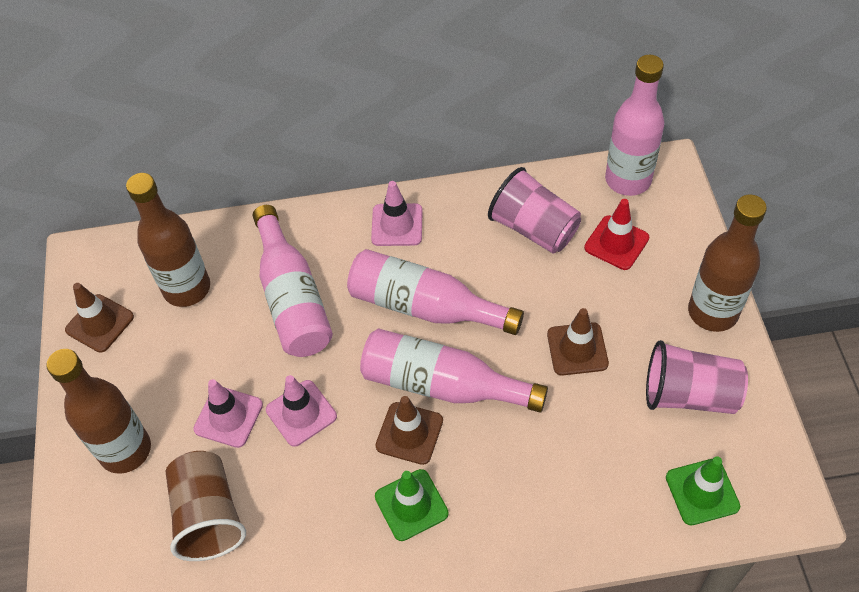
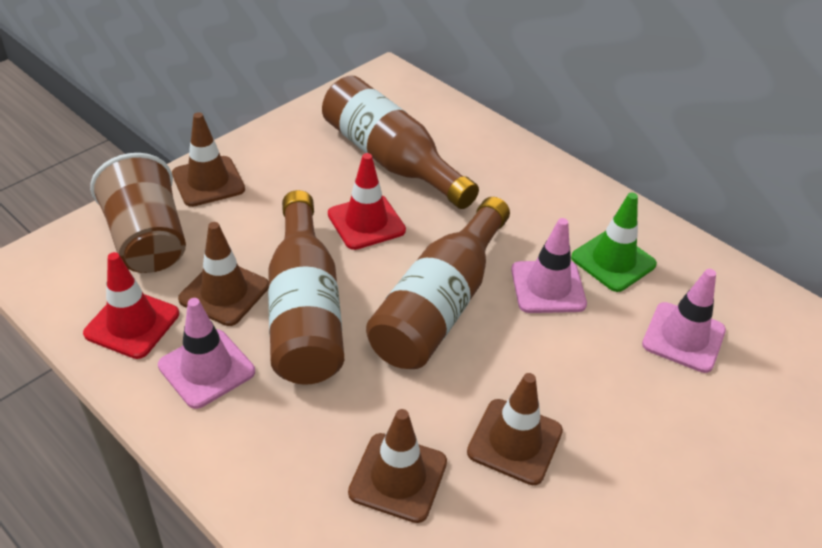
brown traffic cone: [65,283,134,353] [375,396,443,465] [547,308,609,376] = 3 -> [172,112,245,207] [178,222,269,326] [348,409,447,523] [467,373,563,485] = 4
green traffic cone: [375,469,449,541] [666,457,740,526] = 2 -> [571,193,657,292] = 1
pink bottle: [253,205,333,357] [347,249,524,335] [360,328,548,412] [605,55,664,196] = 4 -> none = 0
pink cup: [488,167,581,253] [646,340,748,414] = 2 -> none = 0
red traffic cone: [584,199,649,270] = 1 -> [83,252,179,359] [328,153,406,250] = 2

